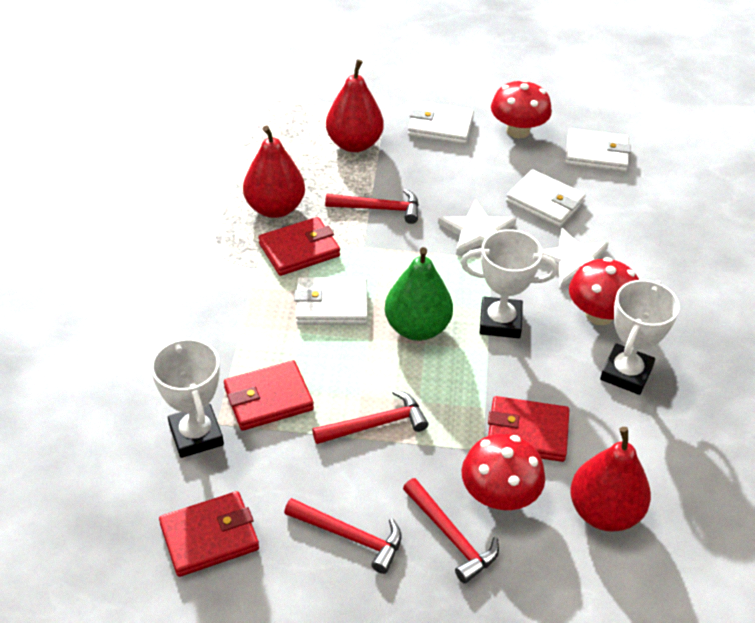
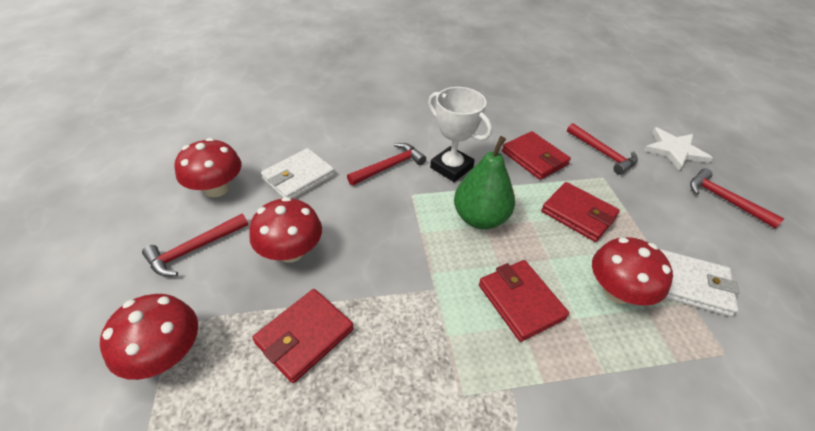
red mushroom: [462,434,545,510] [491,79,552,139] [569,257,639,325] = 3 -> [100,294,198,380] [174,138,241,197] [249,197,322,263] [592,237,673,306] = 4
red pear: [243,125,305,218] [326,59,384,152] [570,427,651,532] = 3 -> none = 0
white star: [438,199,517,255] [541,228,609,289] = 2 -> [644,128,713,171] = 1
white trophy: [151,337,224,458] [461,229,558,338] [600,280,680,395] = 3 -> [428,87,492,182] = 1
white wallet: [294,277,368,325] [408,101,474,145] [506,169,586,227] [565,128,631,172] = 4 -> [261,148,335,199] [659,249,739,317] = 2

